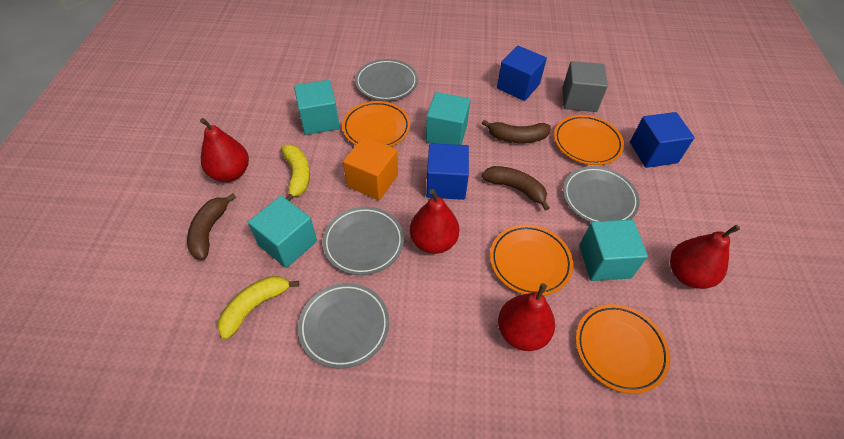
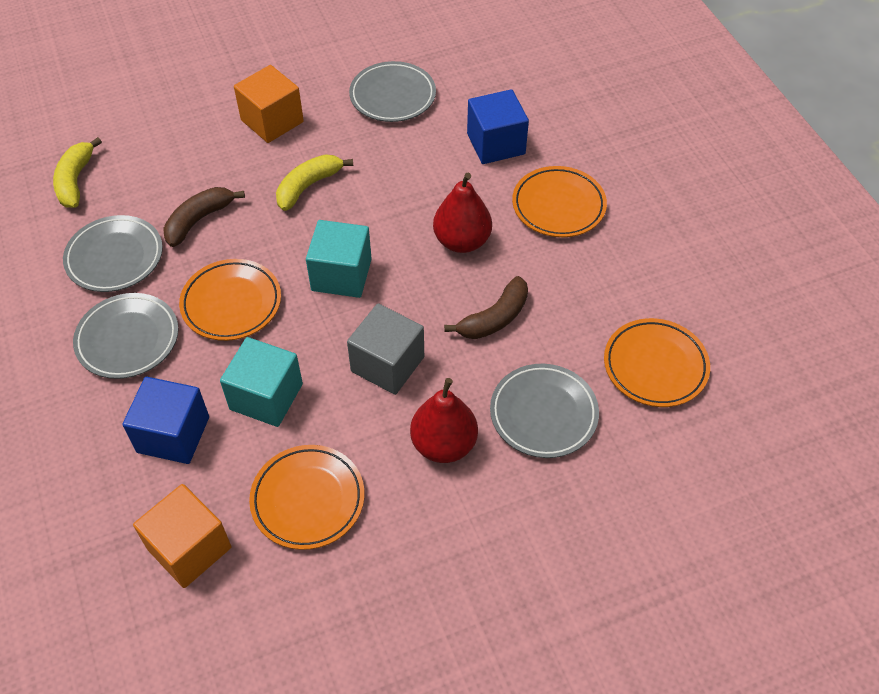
blue cube: [426,143,469,200] [497,46,547,101] [630,112,695,168] = 3 -> [122,377,209,464] [467,89,529,164] = 2
brown banana: [187,193,236,260] [482,120,551,143] [482,166,549,211] = 3 -> [163,187,245,247] [444,276,528,339] = 2
orange cube: [343,136,398,200] = 1 -> [133,484,231,588] [234,65,304,143] = 2
red pear: [200,118,249,182] [410,189,459,254] [498,283,555,351] [670,225,740,289] = 4 -> [410,378,478,463] [433,173,492,253] = 2
turquoise cube: [248,196,317,268] [294,80,340,135] [426,92,470,145] [579,220,648,281] = 4 -> [220,337,303,427] [306,220,372,298] = 2

